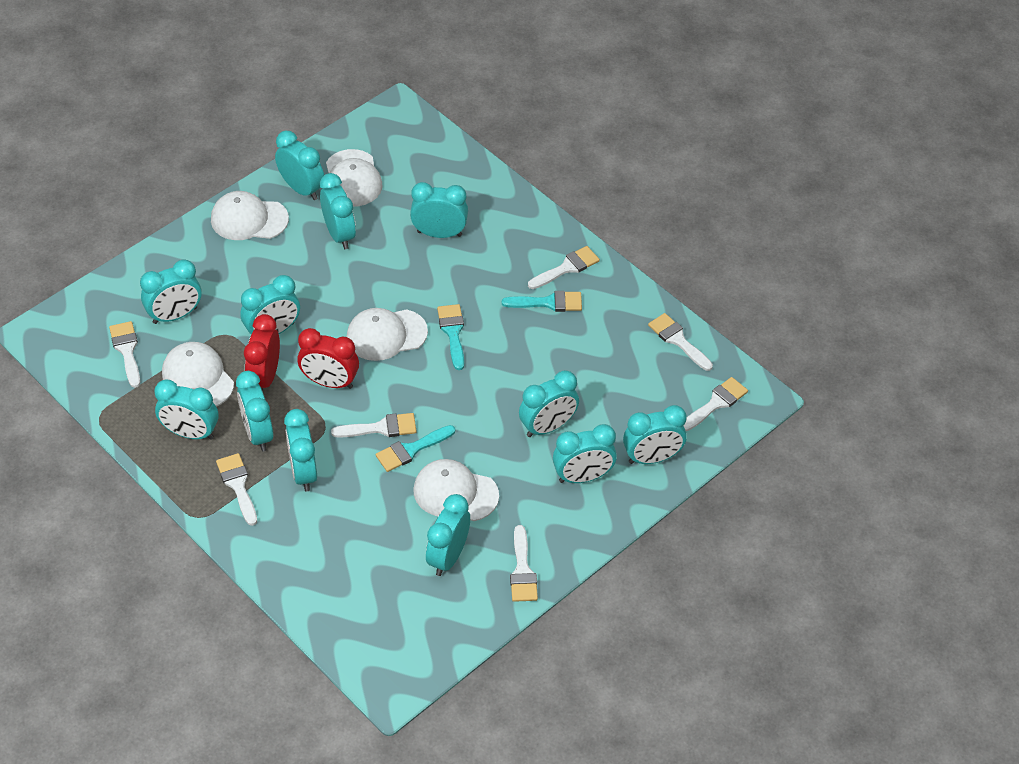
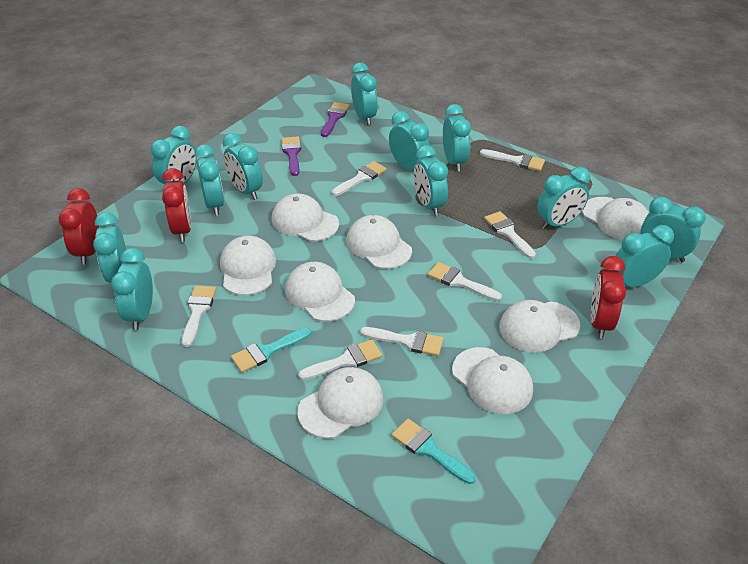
purple brush: none = 0 -> [281,136,301,176] [321,102,350,137] = 2
red clock: [244,314,280,391] [298,328,359,389] = 2 -> [59,188,99,265] [162,168,191,242] [591,256,626,339] = 3
turquoise brush: [376,425,455,472] [437,304,464,370] [502,291,582,312] = 3 -> [231,327,311,373] [391,419,476,484] = 2
white cap: [162,342,234,407] [211,191,289,240] [326,149,382,207] [347,308,428,361] [413,459,499,521] = 5 -> [220,236,276,295] [272,194,339,242] [285,262,355,321] [297,367,383,439] [346,215,412,269] [452,347,533,414] [499,300,580,352] [582,197,649,240] = 8

